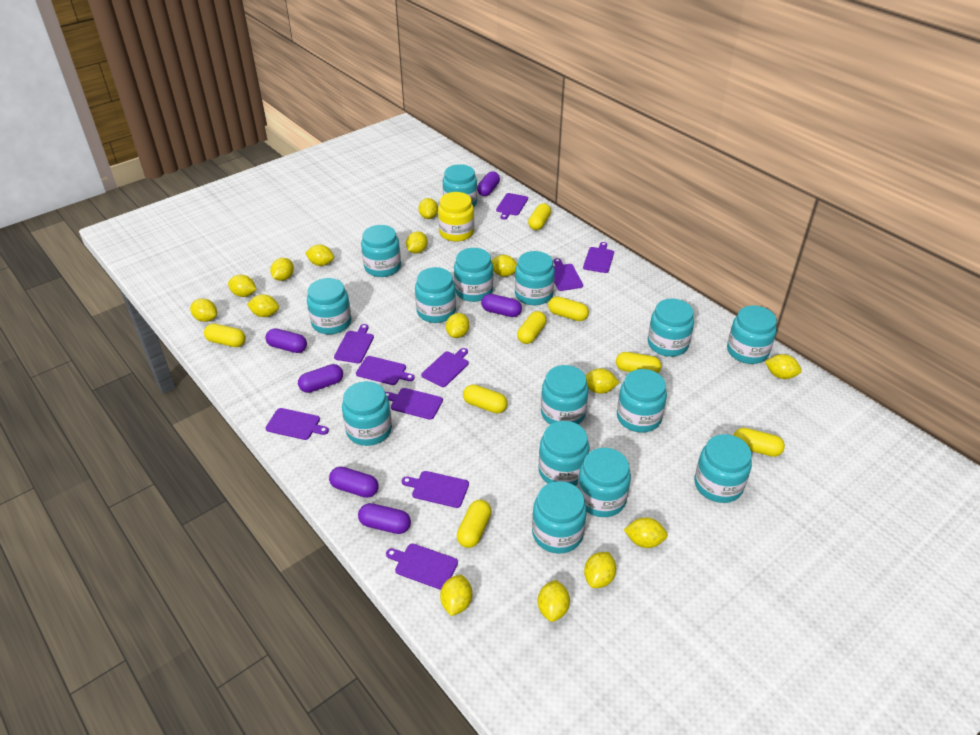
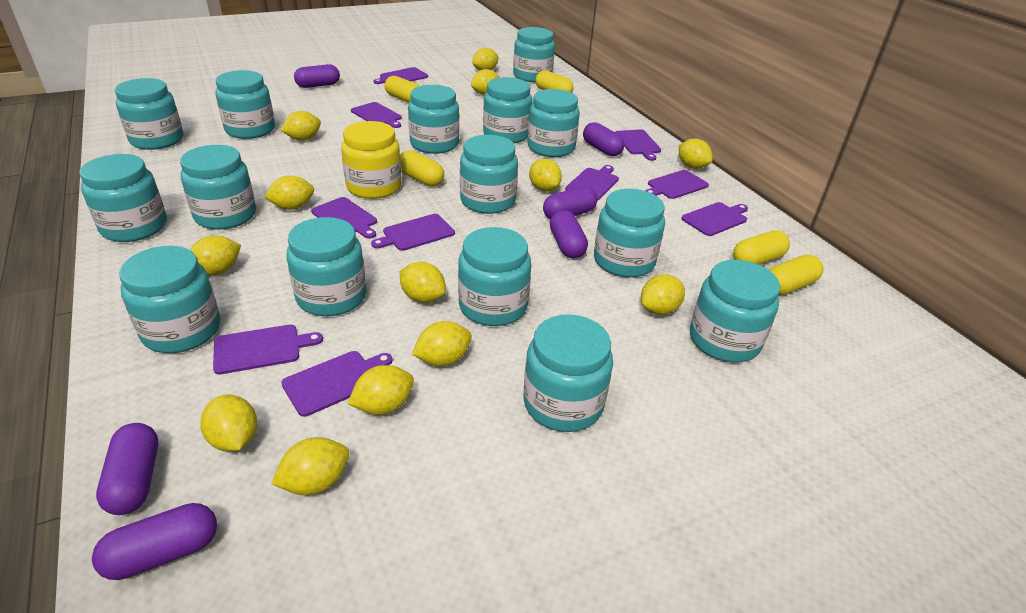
yellow capsule: [204,324,246,347] [457,500,491,548] [463,384,508,413] [517,311,546,344] [528,203,551,230] [548,297,589,321] [616,352,661,373] [733,428,785,457] = 8 -> [384,76,419,103] [400,150,444,187] [535,70,574,93] [733,230,790,265] [769,255,823,295] = 5
yellow lemon: [190,298,217,322] [228,275,256,297] [247,294,279,317] [270,258,294,281] [305,244,334,266] [406,231,428,254] [418,198,438,219] [440,575,472,616] [446,313,469,338] [491,255,517,277] [538,580,570,622] [584,552,616,588] [585,368,619,394] [624,517,668,548] [765,354,802,379] = 15 -> [190,236,241,275] [200,394,257,452] [264,175,314,210] [271,437,349,495] [281,111,321,141] [348,365,414,415] [400,262,446,303] [412,321,472,366] [471,69,500,95] [472,48,499,71] [529,159,562,191] [641,274,685,315] [679,139,713,169] = 13

